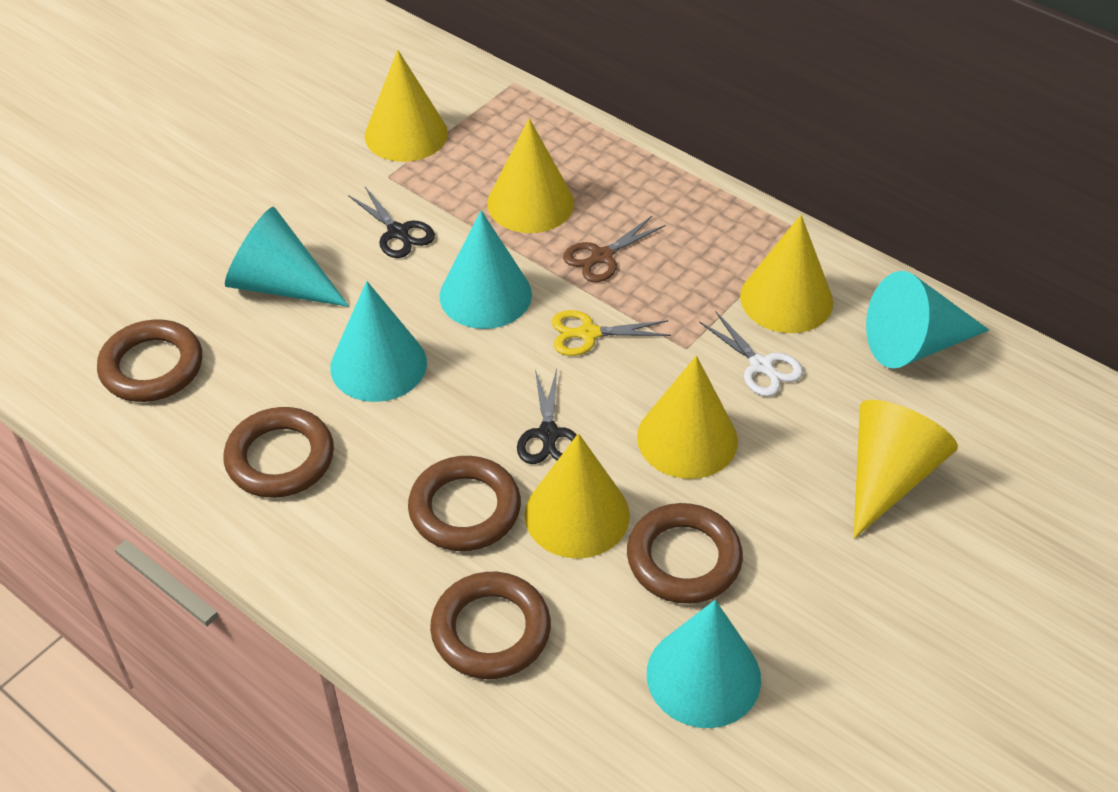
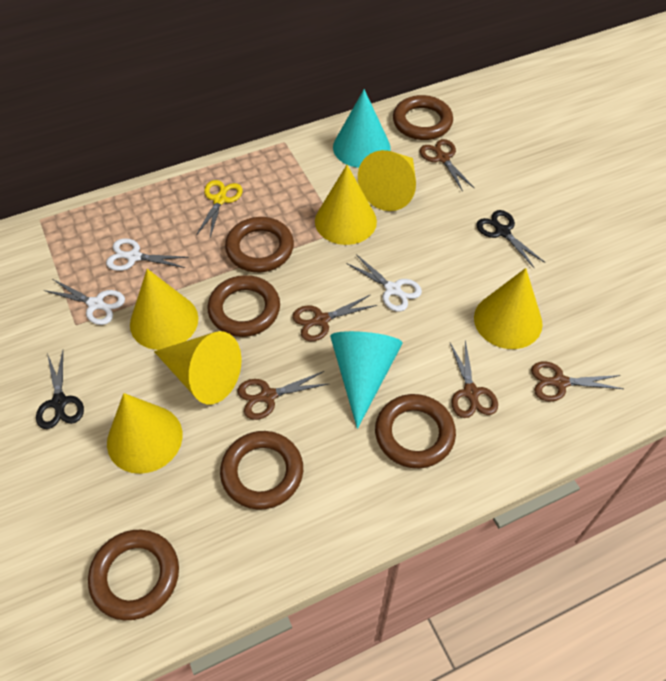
brown ring: [97,319,202,402] [223,407,334,498] [408,456,521,551] [430,572,551,679] [627,503,743,604] = 5 -> [88,530,179,620] [208,275,280,337] [220,431,303,510] [225,217,294,272] [375,394,456,468] [393,95,453,140] = 6
brown scissors: [563,216,666,282] = 1 -> [237,371,328,420] [292,295,377,341] [420,139,474,192] [450,340,498,418] [531,361,623,402] = 5
turquoise cone: [225,207,349,307] [330,281,427,402] [440,210,532,329] [647,600,761,728] [866,271,989,368] = 5 -> [330,331,403,429] [333,89,390,168] = 2
white scissors: [699,311,803,397] = 1 -> [44,279,125,325] [106,238,189,271] [346,254,422,312] = 3

